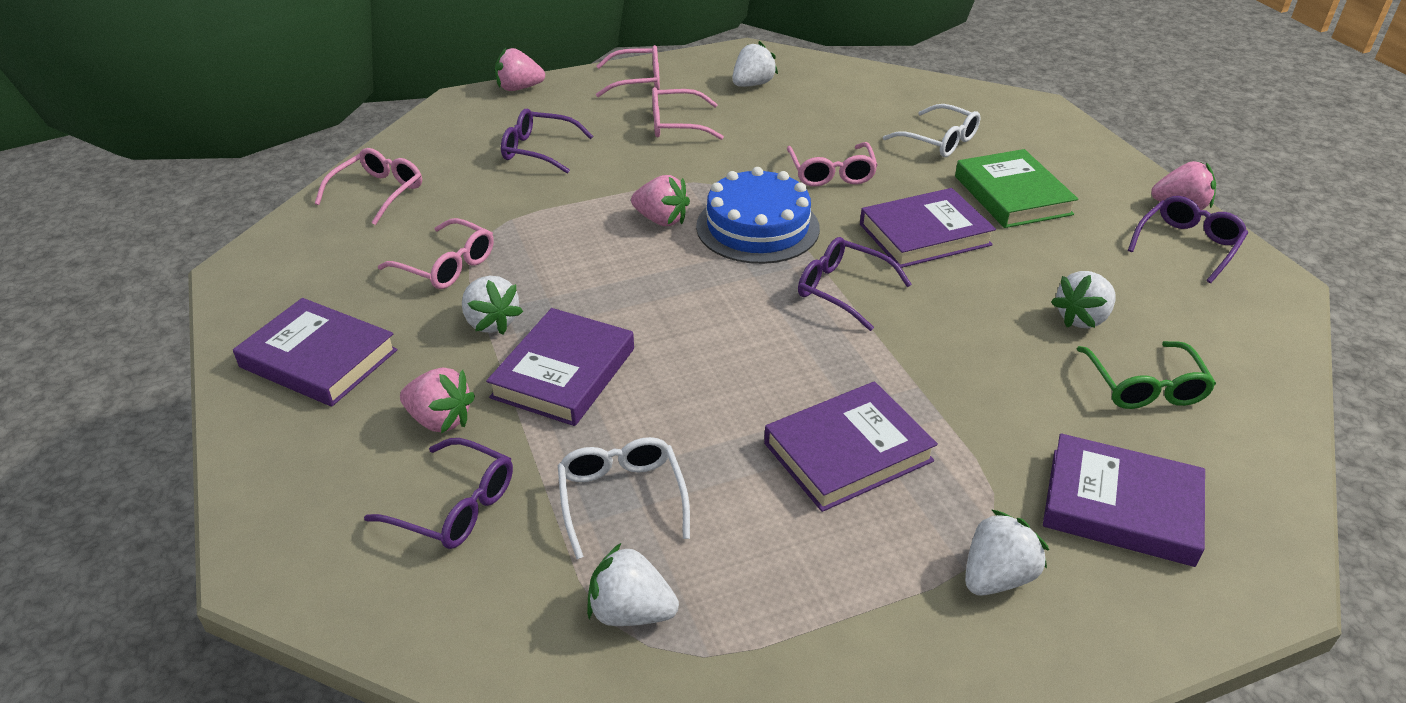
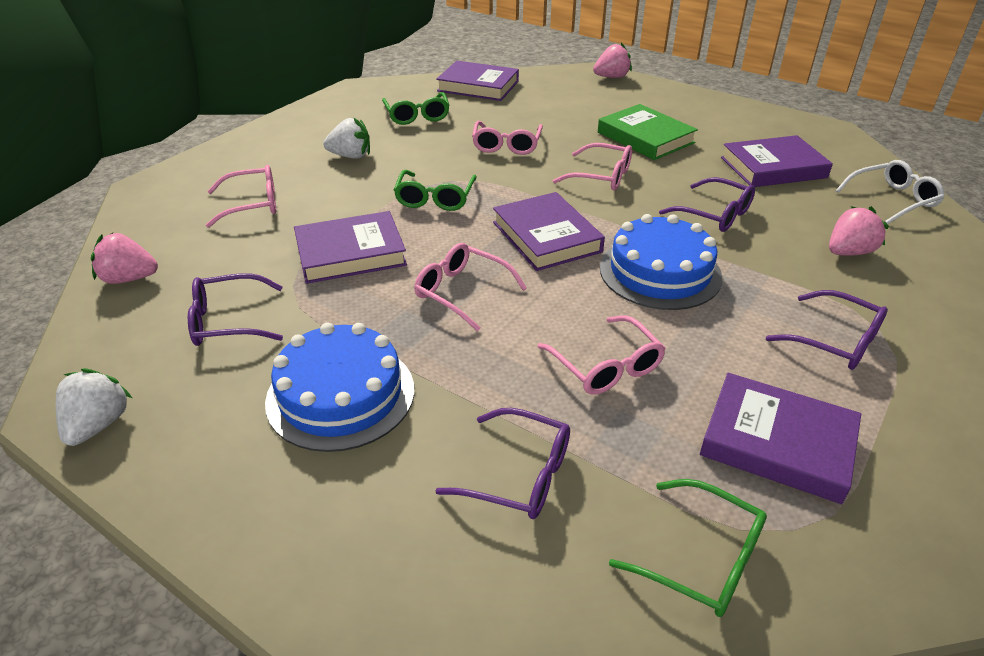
blue cake: [696,167,820,264] = 1 -> [265,323,414,452] [600,214,722,310] = 2
green glasses: [1077,341,1216,409] = 1 -> [382,92,449,125] [394,170,477,211] [609,479,767,617] = 3
pink strawberry: [400,368,475,433] [495,48,545,91] [631,175,690,226] [1151,161,1216,210] = 4 -> [91,233,158,284] [593,43,632,78] [829,206,889,256] = 3
white glasses: [558,437,690,559] [883,104,981,157] = 2 -> [836,160,945,224] = 1
white strawberry: [462,276,523,335] [587,543,679,626] [732,41,778,87] [965,509,1049,596] [1051,271,1116,328] = 5 -> [56,368,132,446] [323,117,370,159] = 2

